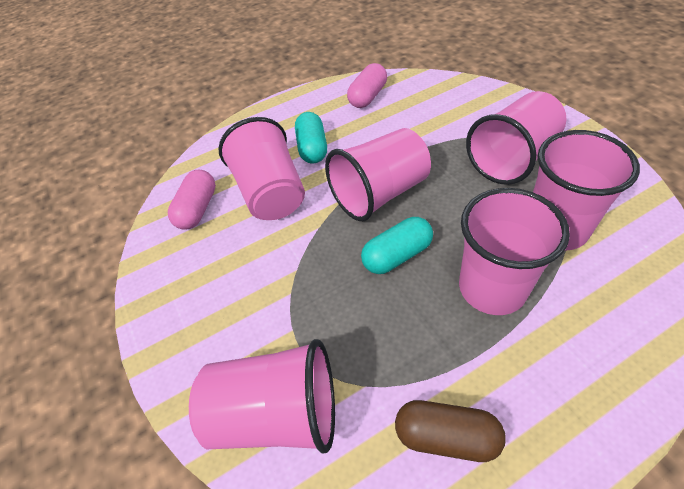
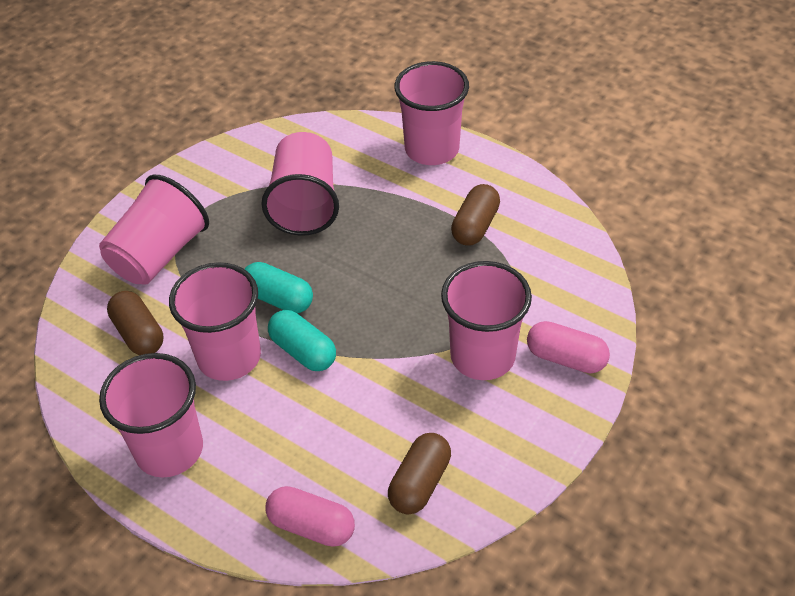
brown capsule: [395,400,506,462] = 1 -> [107,291,163,355] [388,433,451,515] [451,184,500,246] = 3

